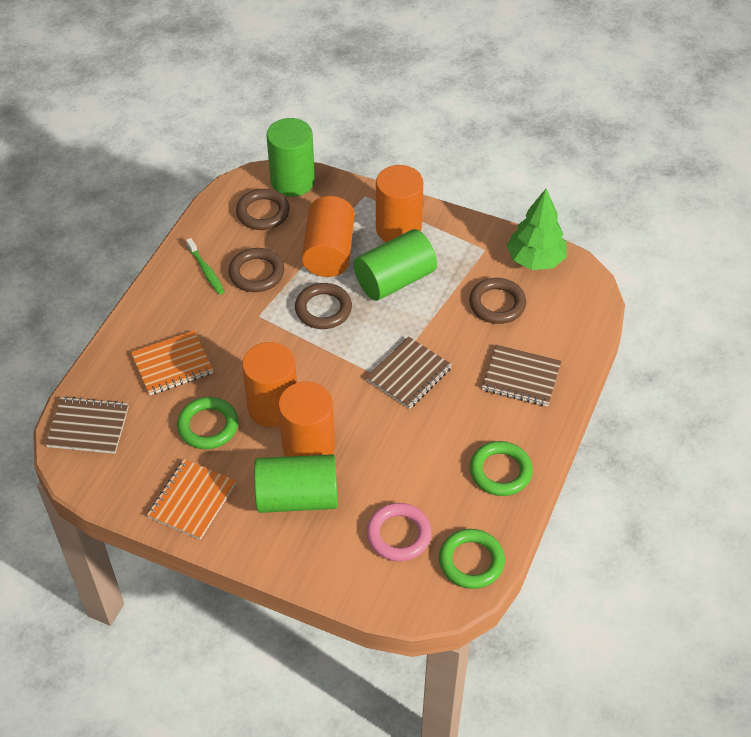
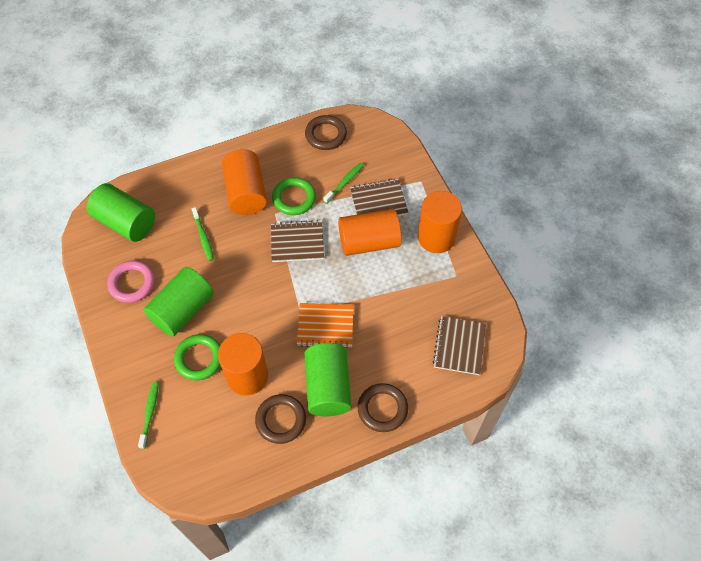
brown ring: [228,248,284,292] [236,189,290,230] [295,283,352,329] [469,278,526,324] = 4 -> [255,394,306,444] [305,115,347,150] [358,383,408,432] = 3
green ring: [177,397,238,449] [439,529,505,589] [470,441,533,496] = 3 -> [174,334,221,380] [272,177,316,215] = 2
green toothbrush: [186,238,225,295] = 1 -> [138,381,159,449] [192,207,214,261] [323,162,364,203] = 3
green tree: [507,189,567,270] = 1 -> none = 0
orange notebook: [131,331,213,395] [147,459,236,540] = 2 -> [297,303,354,348] = 1

